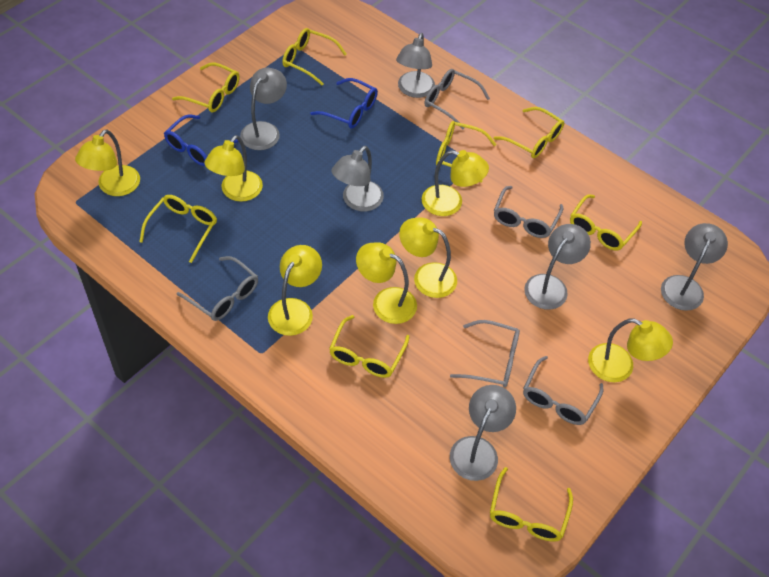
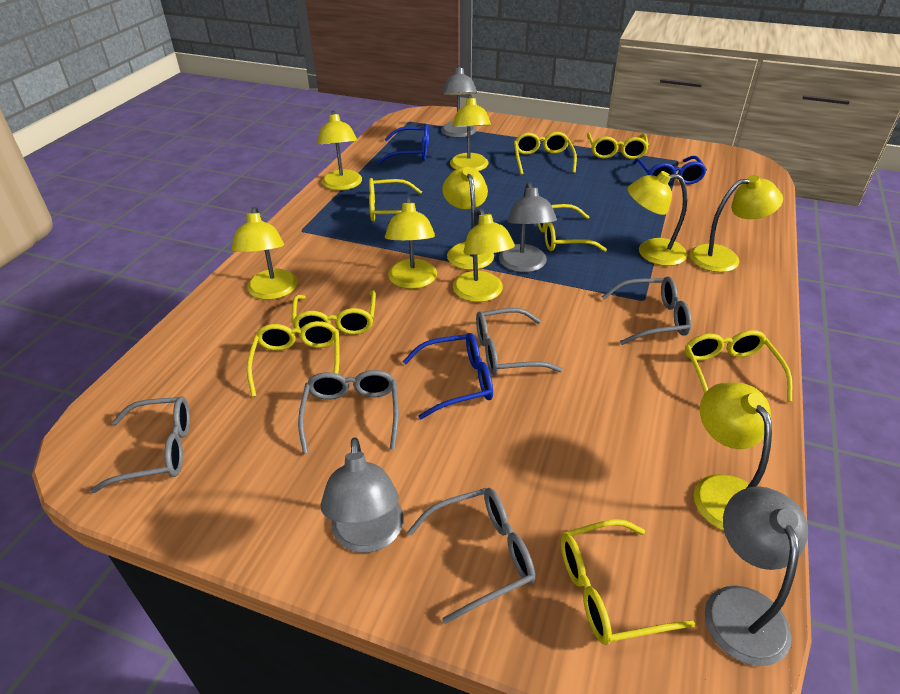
blue glasses: [164,114,239,166] [310,78,378,129] = 2 -> [378,124,429,164] [403,333,493,419] [633,156,707,185] = 3
grey lamp: [240,68,287,150] [331,146,384,211] [396,33,435,98] [450,385,516,481] [524,224,591,310] [661,223,728,311] = 6 -> [321,437,404,553] [441,65,477,138] [499,182,557,273] [705,486,808,666] = 4
yellow lamp: [75,129,140,196] [204,135,263,202] [268,245,322,336] [356,242,417,324] [399,217,457,298] [422,150,489,216] [588,318,673,382] = 7 -> [231,207,298,300] [317,111,362,190] [385,197,437,289] [442,167,494,270] [450,95,491,171] [453,208,515,302] [627,171,687,266] [690,175,783,272] [694,382,772,531] = 9

